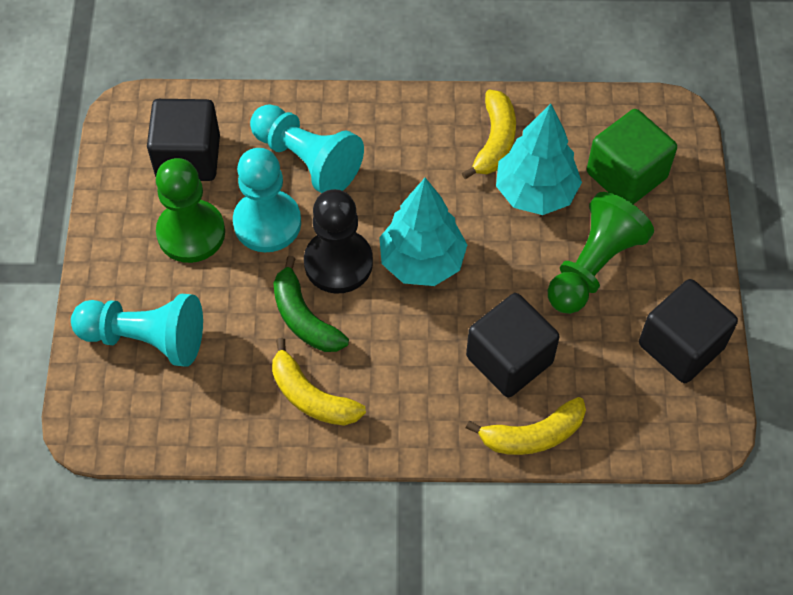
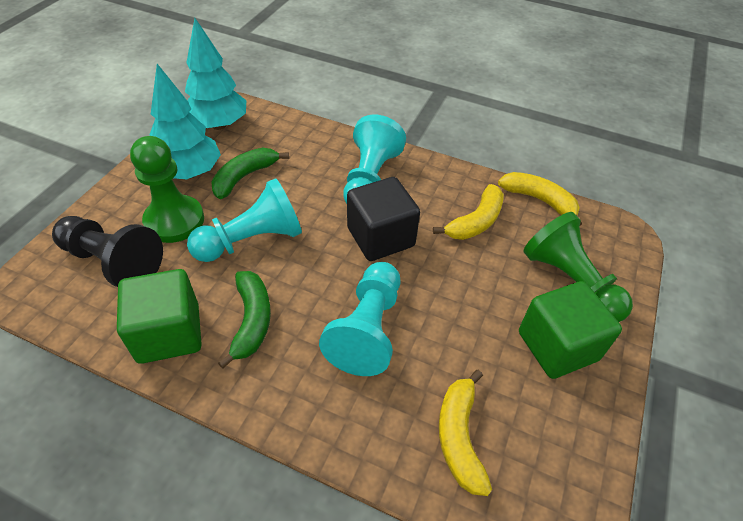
black cube: [147,99,220,181] [466,293,560,397] [639,279,738,383] = 3 -> [347,177,420,261] = 1
green banana: [273,256,349,352] = 1 -> [211,148,289,199] [218,271,271,369] = 2
green cube: [587,109,677,204] = 1 -> [117,269,201,364] [519,281,622,379] = 2

